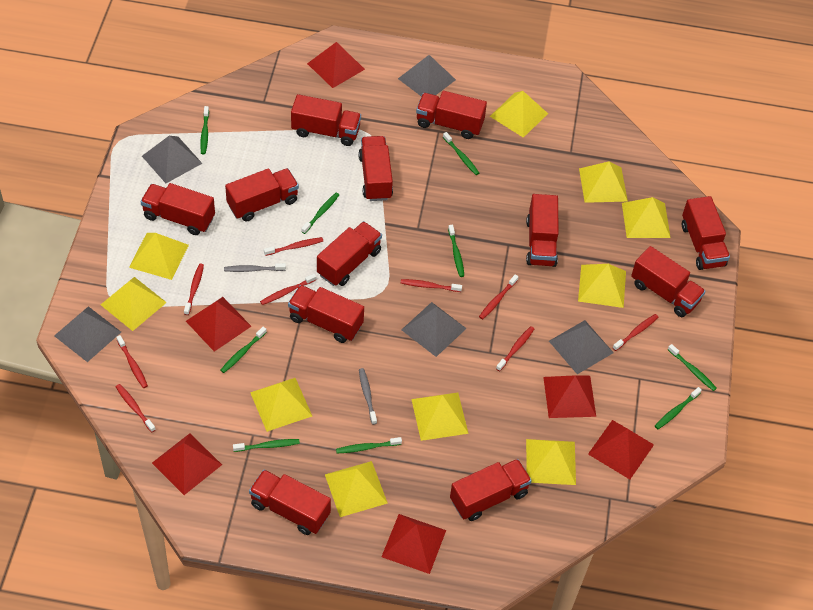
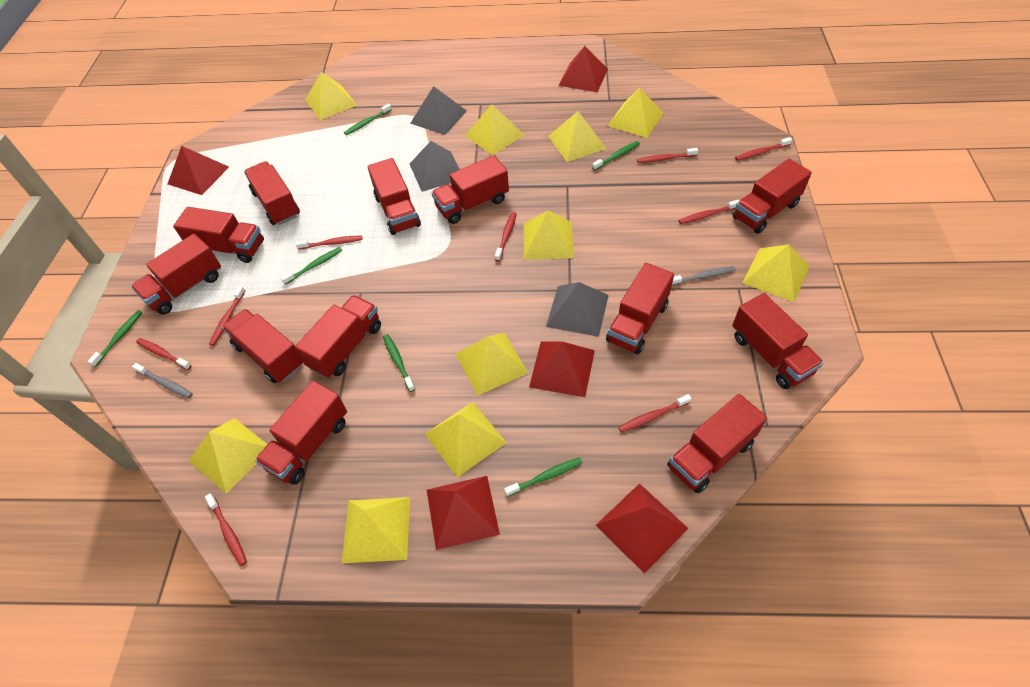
green toothbrush: [200,106,209,154] [220,327,267,373] [233,439,300,452] [301,193,339,234] [336,437,402,453] [443,132,479,175] [448,225,464,277] [655,387,702,429] [668,344,717,391] = 9 -> [87,310,143,367] [281,247,342,285] [344,103,392,135] [383,334,415,392] [504,458,582,497] [592,141,640,170] = 6
grey pyramid: [54,306,121,362] [142,136,203,183] [398,55,456,96] [401,302,467,357] [549,320,614,374] = 5 -> [410,141,460,192] [411,86,467,135] [546,282,609,337] = 3
red pyramid: [152,433,222,495] [186,297,252,351] [307,42,365,88] [382,514,446,574] [543,375,596,418] [588,420,654,479] = 6 -> [168,146,229,195] [427,476,500,550] [529,341,595,397] [559,46,608,92] [596,483,689,574] = 5

